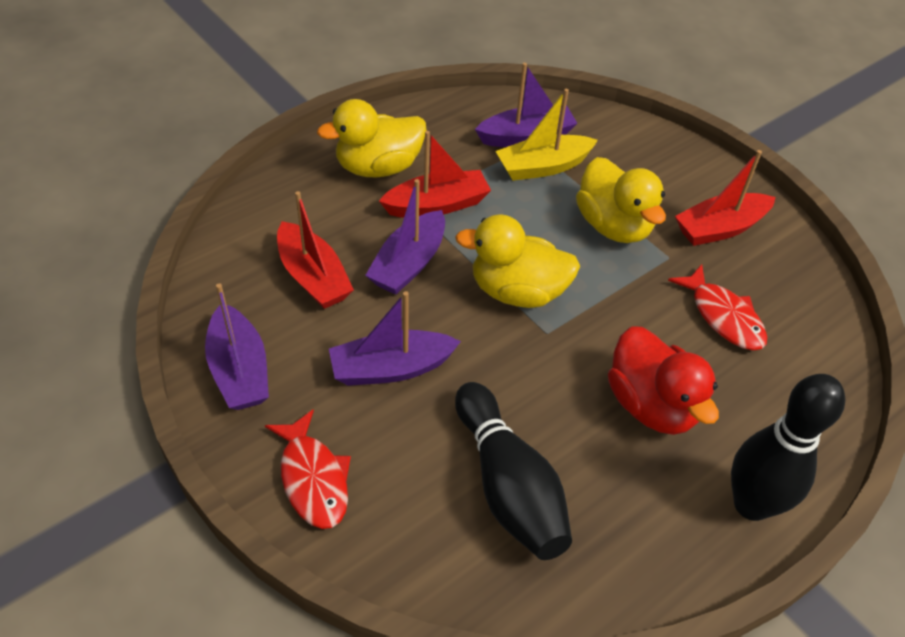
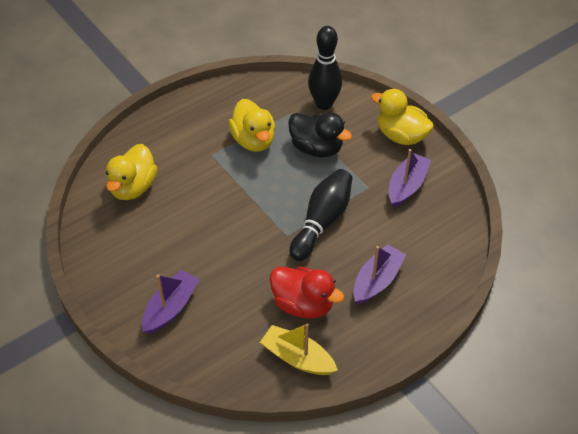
black duck: none = 0 -> [288,112,352,158] = 1
purple boat: [205,284,269,410] [329,291,461,386] [365,179,445,295] [475,63,578,147] = 4 -> [142,270,200,334] [353,244,406,305] [389,149,431,208] = 3
red boat: [277,191,354,309] [379,131,491,218] [675,150,775,246] = 3 -> none = 0
red fish: [265,409,351,529] [668,264,767,350] = 2 -> none = 0

